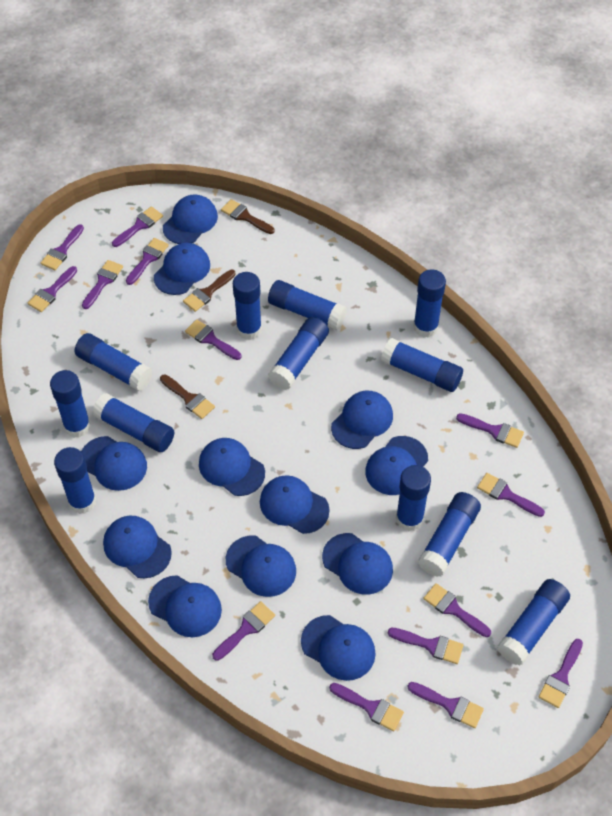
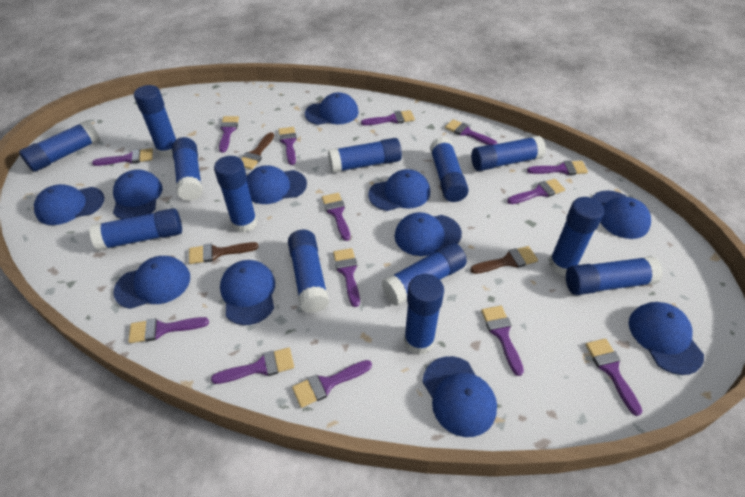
blue cap: [81,436,147,491] [103,515,172,579] [148,575,222,637] [154,243,210,295] [163,194,218,244] [199,438,265,496] [226,536,296,597] [260,475,330,534] [301,615,376,681] [322,533,393,594] [331,391,393,449] [365,436,428,495] = 12 -> [34,184,105,225] [113,170,163,219] [113,256,190,309] [220,260,275,325] [247,165,307,204] [305,92,359,125] [368,169,430,211] [394,212,462,256] [423,356,497,437] [592,190,651,239] [629,302,704,375] = 11
blue glue stick: [50,370,91,438] [54,447,96,514] [75,333,153,391] [93,393,174,452] [233,272,262,340] [268,280,347,330] [268,317,329,390] [381,338,463,392] [396,465,431,531] [413,269,446,338] [418,492,481,577] [497,579,570,666] = 12 -> [19,120,100,172] [89,208,182,250] [134,85,176,158] [172,137,203,201] [214,156,257,233] [288,230,329,313] [328,138,402,173] [382,242,467,305] [404,274,444,355] [430,137,469,202] [471,136,546,171] [549,197,604,276] [566,256,663,295] = 13

